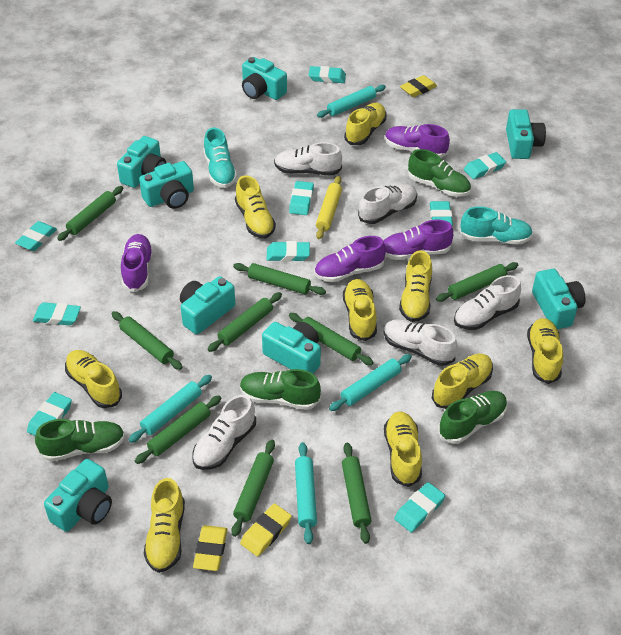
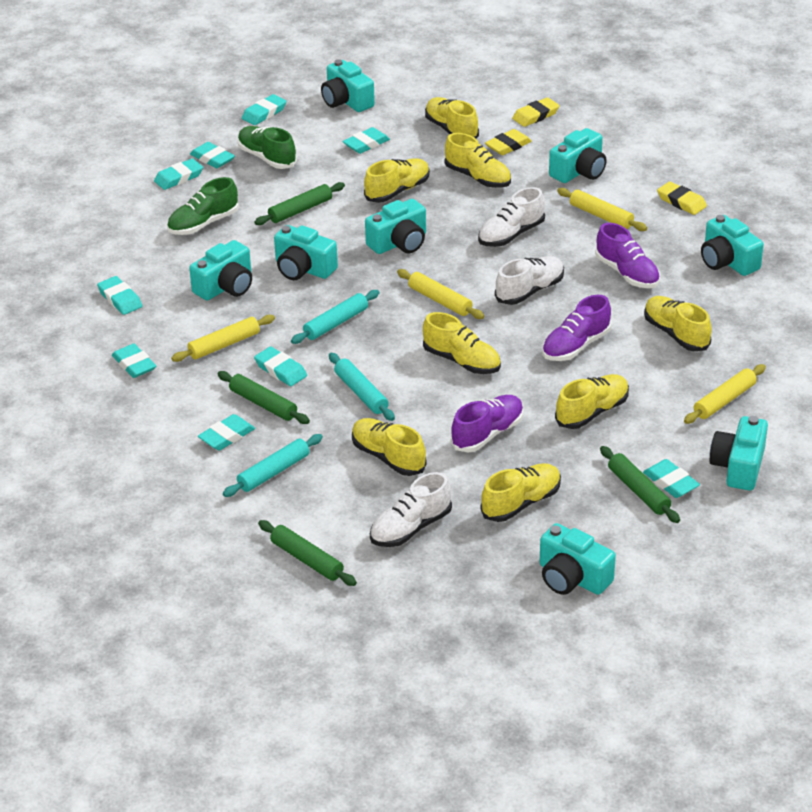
green rolling pin: [57,186,123,241] [111,311,182,370] [135,395,222,464] [208,292,282,352] [232,440,275,537] [233,263,326,295] [289,313,374,365] [342,443,372,544] [436,262,518,302] = 9 -> [217,371,310,424] [254,182,345,225] [258,520,357,586] [600,446,680,523] = 4
green shoe: [35,419,125,461] [240,369,321,410] [408,149,471,197] [438,391,507,444] = 4 -> [167,177,239,235] [238,126,297,169] = 2
purple shoe: [121,234,153,292] [314,236,386,282] [384,220,453,260] [385,124,450,158] = 4 -> [451,395,523,452] [542,295,611,361] [595,223,660,288] = 3
turquoise rolling pin: [128,375,212,443] [295,442,317,544] [317,85,386,118] [329,354,412,411] = 4 -> [223,434,323,497] [291,290,380,344] [329,353,395,421] = 3
turquoise shoe: [203,128,237,188] [459,206,533,245] = 2 -> none = 0
white shoe: [192,395,256,470] [274,142,342,175] [358,184,417,224] [384,319,458,366] [454,275,521,330] = 5 -> [370,472,452,547] [478,187,545,247] [495,256,564,305] = 3
yellow rolling pin: [316,176,342,239] = 1 -> [171,315,275,362] [397,269,485,319] [557,188,647,231] [684,364,766,424] = 4
yellow shoe: [65,350,122,408] [144,478,185,573] [235,175,276,238] [343,279,377,341] [344,103,386,145] [384,411,422,487] [399,250,432,322] [432,354,493,409] [527,318,563,384] = 9 -> [352,418,427,476] [364,158,430,203] [423,312,501,374] [425,97,479,139] [445,133,511,188] [481,463,561,522] [555,374,629,429] [644,296,712,351] = 8

